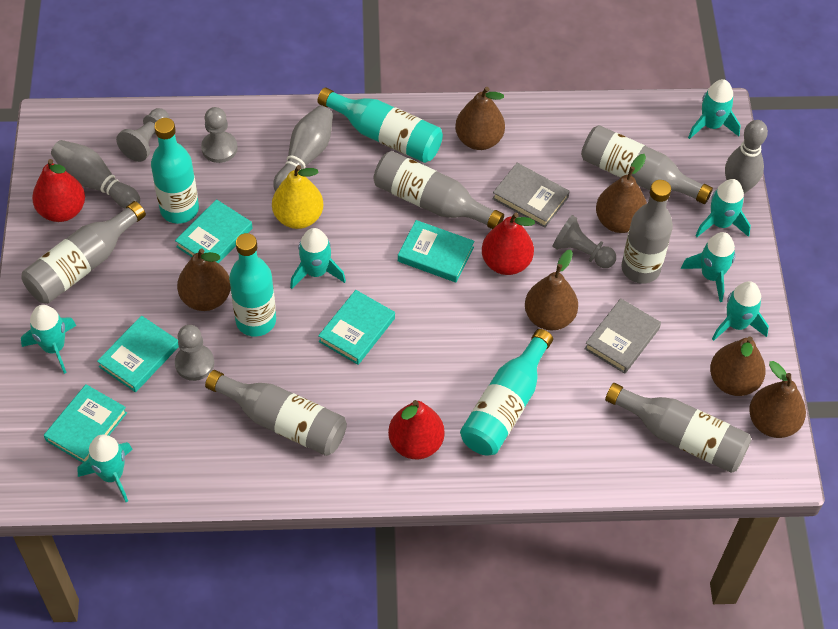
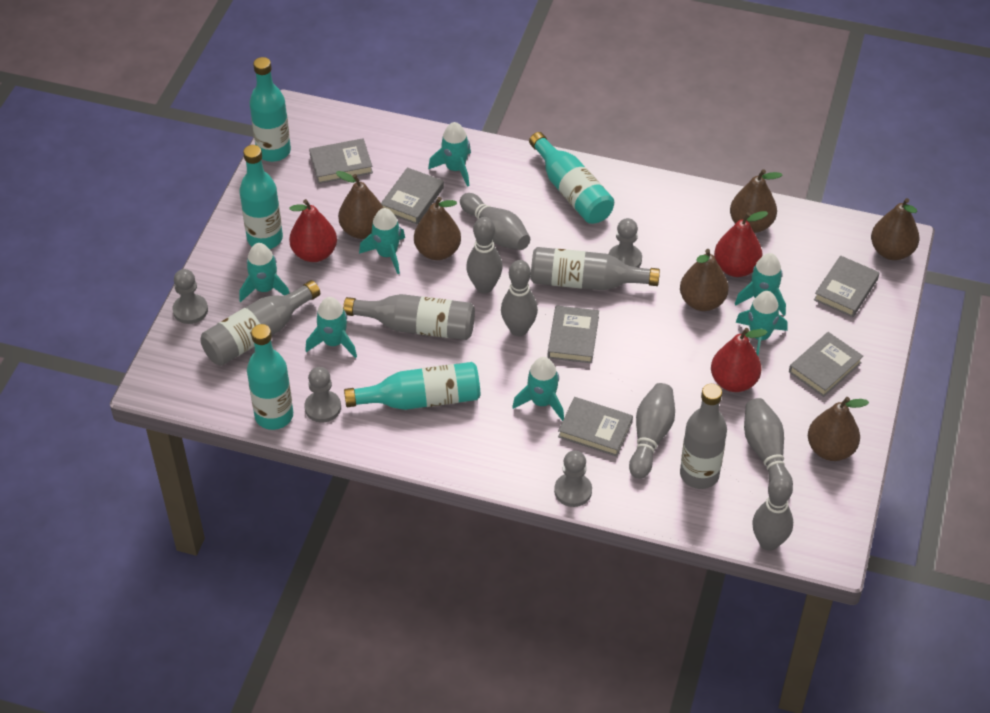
grey book: [492,163,570,228] [584,298,661,374] = 2 -> [309,138,373,184] [381,167,444,224] [548,305,599,363] [558,397,633,457] [789,332,863,397] [814,255,879,317] = 6
grey bottle: [21,201,146,304] [205,370,347,456] [374,151,504,229] [581,125,713,204] [605,383,752,473] [621,180,673,284] = 6 -> [200,280,320,366] [343,294,475,340] [531,247,660,290] [680,384,727,489] = 4
grey bowling pin: [51,140,140,209] [273,106,333,191] [725,120,768,194] = 3 -> [460,193,530,250] [466,217,503,293] [501,260,538,336] [629,383,675,479] [744,398,793,486] [752,476,793,551] = 6
turquoise book: [44,384,127,463] [97,316,179,392] [175,199,253,264] [318,290,395,365] [398,220,474,283] = 5 -> none = 0
turquoise bottle: [151,118,199,224] [229,233,276,337] [317,87,443,163] [460,329,553,456] = 4 -> [240,145,283,249] [247,324,293,430] [249,57,291,162] [344,362,480,410] [529,132,614,224] = 5
yellow pear: [272,165,323,229] = 1 -> none = 0

